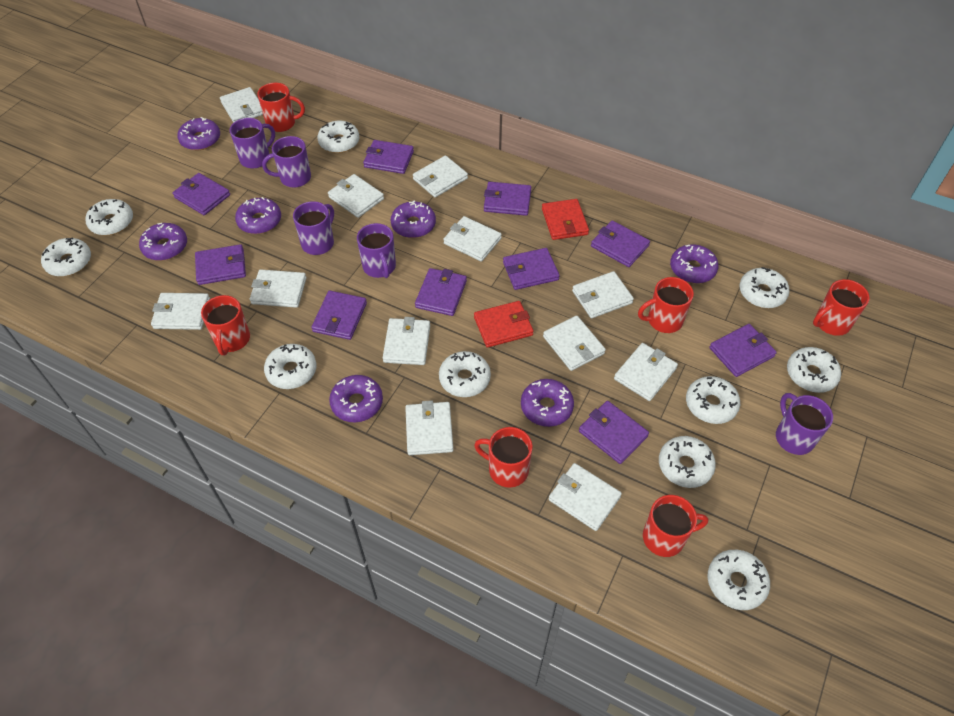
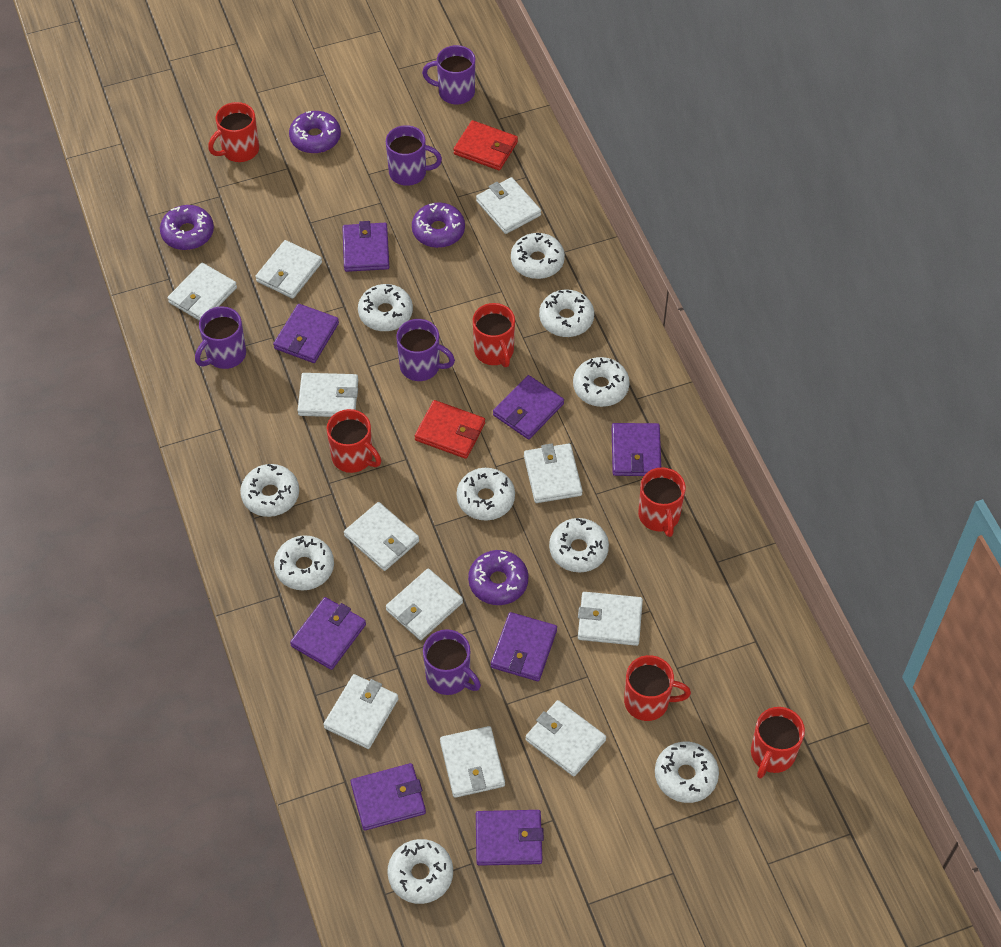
purple donut: [139,223,187,261] [177,117,220,150] [235,197,281,234] [329,375,383,422] [391,200,436,238] [521,379,574,427] [670,244,719,283] = 7 -> [160,205,214,250] [289,111,341,154] [412,203,465,248] [468,550,528,605] = 4
purple wallet: [172,173,230,215] [195,244,246,285] [311,291,367,340] [363,140,414,174] [415,268,467,316] [484,182,531,216] [503,248,560,290] [579,401,649,464] [591,220,650,267] [709,324,777,377] = 10 -> [273,304,339,363] [290,597,366,670] [342,221,389,272] [351,763,426,830] [476,810,544,866] [491,612,557,681] [493,375,564,439] [612,423,661,476] = 8
white wallet: [151,293,210,330] [220,87,263,123] [250,269,306,308] [328,174,384,218] [383,317,430,365] [405,400,453,455] [413,155,468,197] [443,216,502,262] [543,316,606,371] [549,463,622,531] [572,271,634,318] [614,343,678,401] = 12 -> [168,263,237,321] [255,240,322,299] [298,373,358,417] [323,674,399,749] [344,502,419,571] [386,568,463,640] [440,726,505,798] [476,177,541,234] [524,443,582,503] [526,700,606,777] [578,592,643,646] = 11

